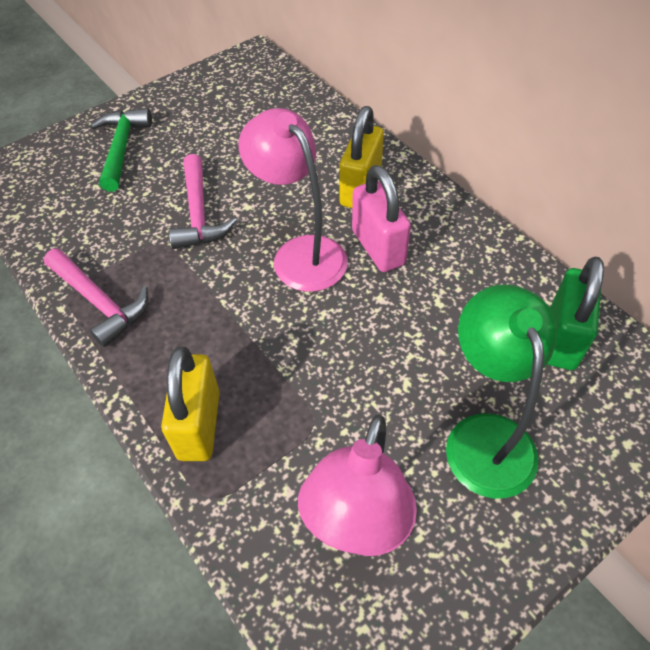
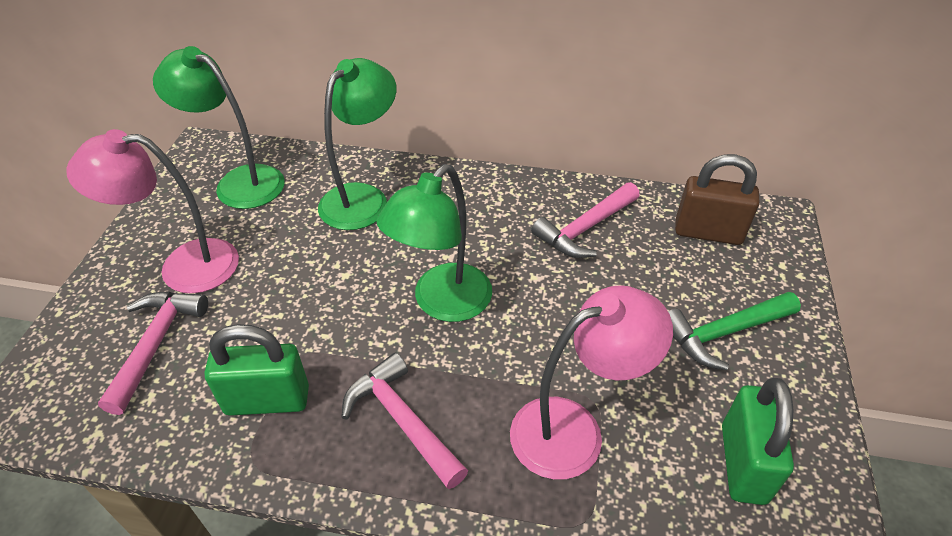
brown padlock: none = 0 -> [675,154,759,245] = 1
green lamp: [446,285,557,498] = 1 -> [153,46,285,209] [318,58,396,230] [376,164,492,322] = 3
green padlock: [547,257,604,370] = 1 -> [205,324,309,416] [722,378,794,505] = 2
pink hammer: [44,249,148,347] [169,154,237,249] = 2 -> [98,292,208,415] [342,353,468,489] [531,182,640,258] = 3
pink padlock: [352,165,411,272] = 1 -> none = 0
yellow padlock: [161,347,220,461] [339,106,384,208] = 2 -> none = 0

